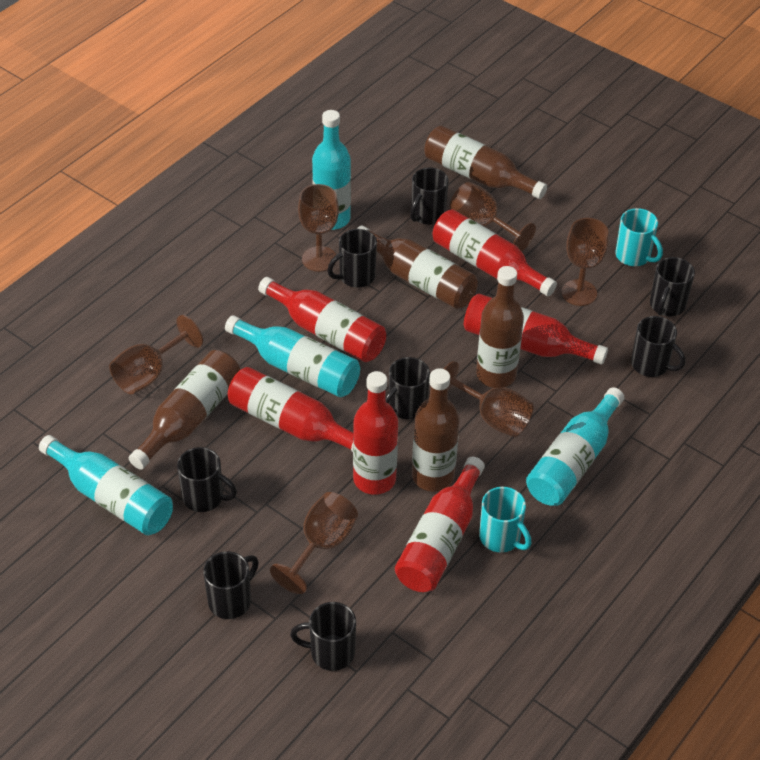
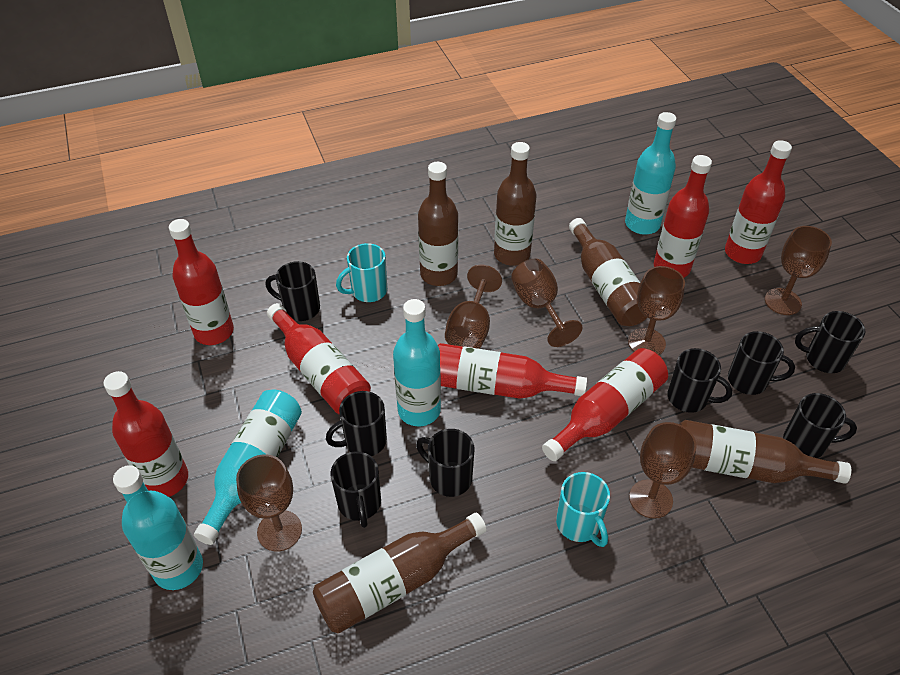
red bottle: [228,367,353,452] [258,277,386,362] [353,371,398,495] [395,457,485,592] [433,209,557,296] [464,294,608,365] = 6 -> [103,371,188,497] [169,219,234,345] [267,303,371,414] [438,343,587,399] [542,348,668,461] [654,155,712,278] [725,140,792,264] = 7

